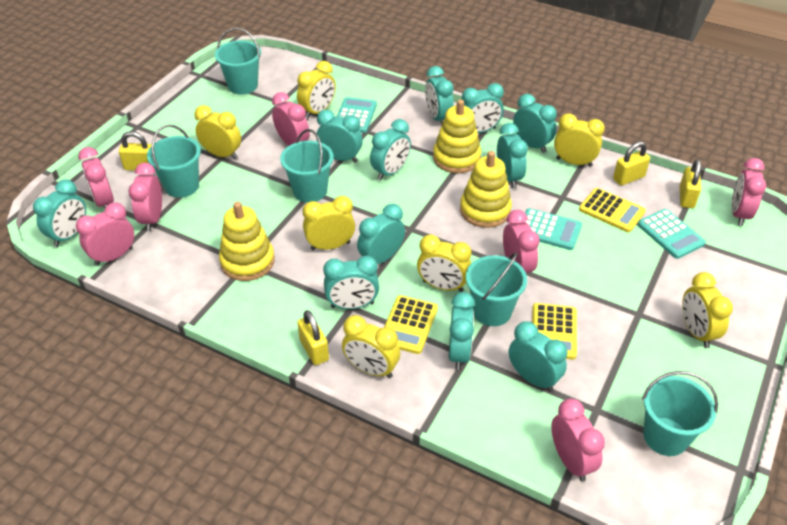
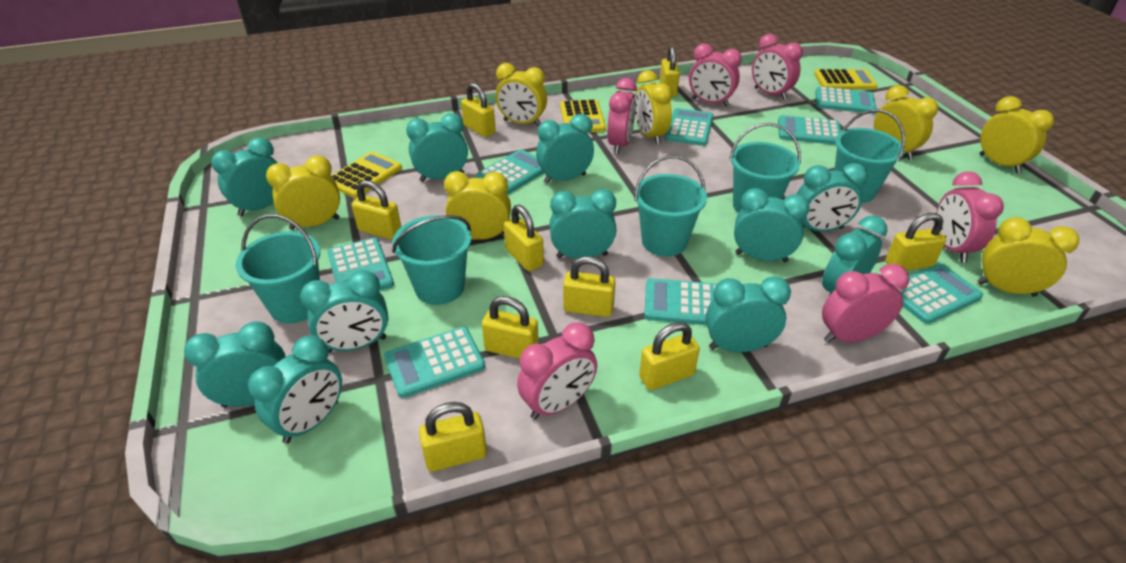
pink clock: [76,202,134,266] [78,147,114,208] [128,163,162,231] [272,92,310,146] [503,210,540,273] [551,398,605,481] [732,158,766,226] = 7 -> [517,322,597,420] [607,78,637,154] [689,43,742,107] [752,34,803,100] [822,264,910,343] [936,171,1004,263] = 6
turquoise calculator: [337,97,377,133] [525,208,582,250] [638,209,706,259] = 3 -> [327,238,394,291] [384,327,485,398] [476,149,544,195] [644,278,717,325] [665,108,713,146] [778,115,841,145] [815,86,877,114] [898,264,983,324] = 8
yellow padlock: [119,131,152,171] [297,310,329,365] [613,142,650,186] [680,159,701,208] = 4 -> [351,180,401,240] [419,402,487,472] [461,83,496,137] [482,296,539,359] [504,205,544,271] [563,256,616,317] [639,322,700,390] [660,45,680,97] [885,213,946,270] = 9
yellow stacking toy: [219,202,275,281] [433,99,481,173] [460,151,512,228] = 3 -> none = 0

